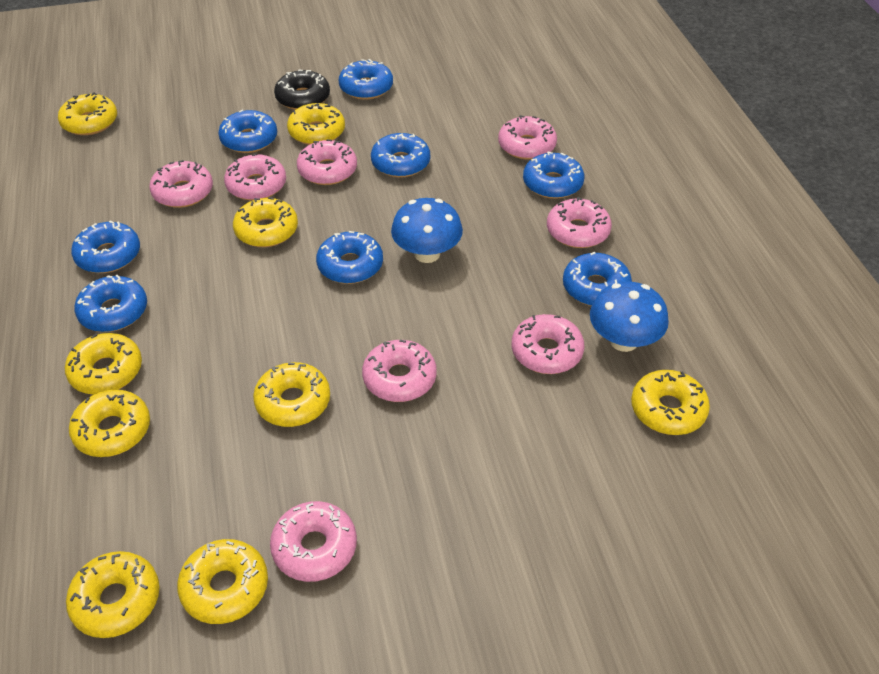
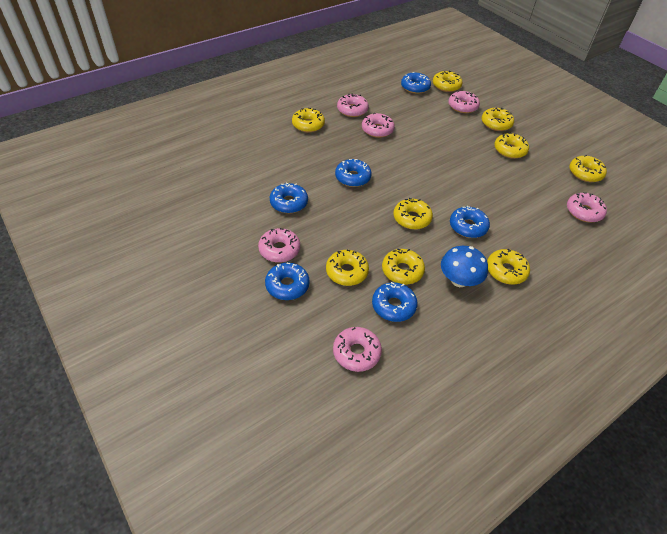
black donut: [274,70,330,110] = 1 -> none = 0
blue donut: [71,221,140,273] [74,275,147,332] [218,110,277,153] [316,231,383,284] [339,59,393,100] [371,133,430,177] [523,151,584,199] [563,252,632,306] = 8 -> [265,263,310,300] [270,183,308,213] [335,159,372,187] [372,282,418,322] [401,72,431,94] [450,206,490,238] = 6
blue mushroom: [391,198,463,263] [590,281,669,352] = 2 -> [441,246,488,287] = 1
pink donut: [150,160,213,208] [224,153,286,201] [270,501,357,582] [297,139,357,185] [362,340,437,402] [498,115,557,160] [512,314,585,374] [547,197,612,248] = 8 -> [258,228,300,263] [333,327,382,372] [337,93,369,117] [362,113,395,138] [448,91,480,113] [567,192,607,222] = 6

